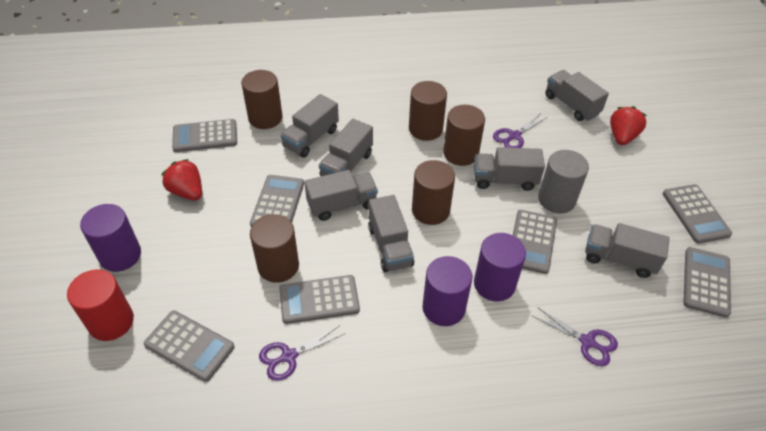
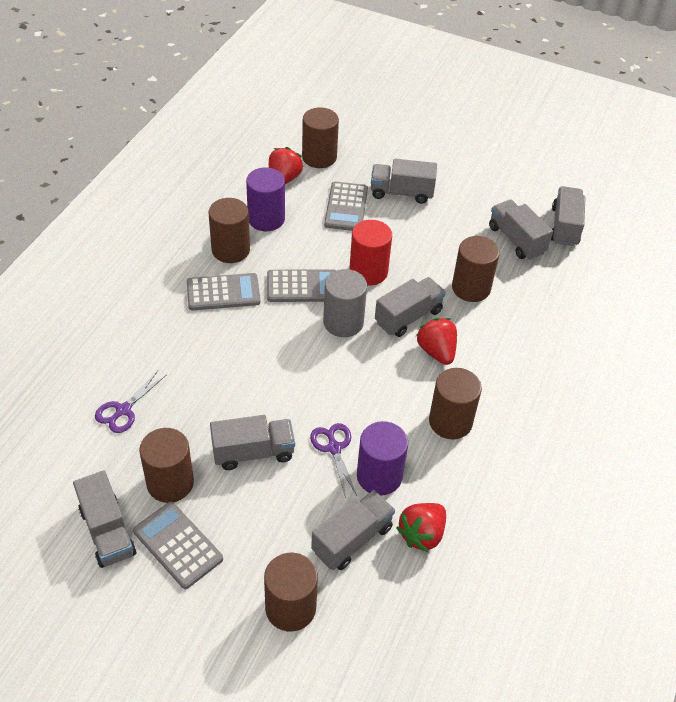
brown cylinder: [241,70,283,129] [250,214,299,283] [409,81,447,141] [412,160,455,225] [443,105,485,166] = 5 -> [139,428,194,503] [209,198,250,263] [264,553,318,632] [302,107,339,168] [429,368,482,439] [452,236,500,302] = 6
grey calculator: [144,310,235,382] [172,119,237,152] [250,175,304,227] [279,275,360,324] [513,210,557,274] [663,184,732,243] [683,247,731,318] = 7 -> [133,502,223,589] [187,273,260,311] [267,269,336,302] [324,182,368,231] = 4
purple cylinder: [80,204,141,272] [423,256,472,326] [474,233,526,302] = 3 -> [246,167,285,231] [357,421,408,495] = 2
purple scissors: [259,325,344,381] [493,113,548,148] [533,307,618,366] = 3 -> [95,371,166,433] [310,423,357,498] = 2
red strawberry: [161,159,202,200] [610,106,647,145] = 2 -> [269,147,303,184] [396,503,446,552] [416,318,457,365] = 3

